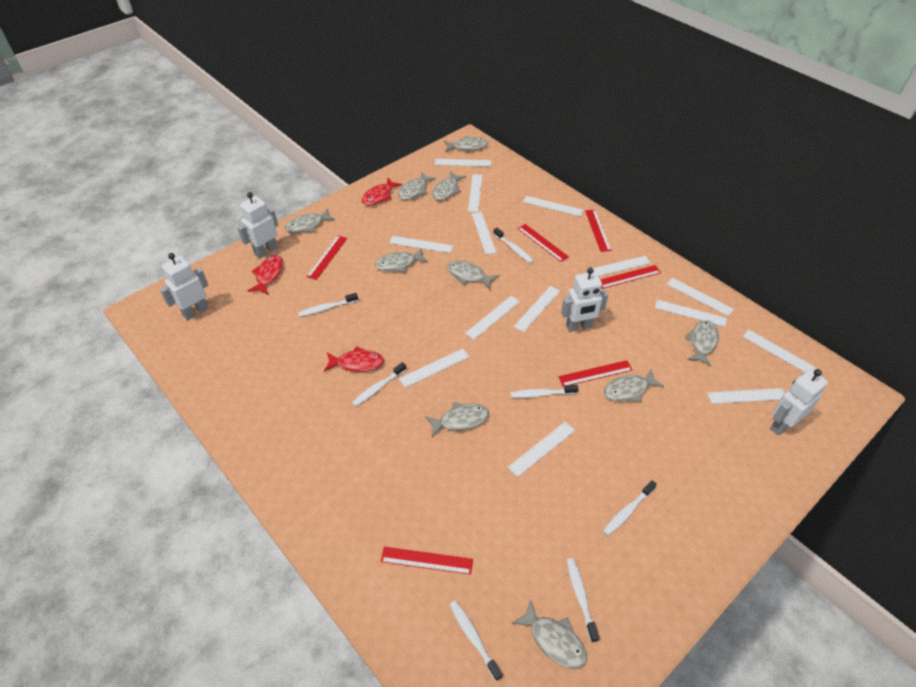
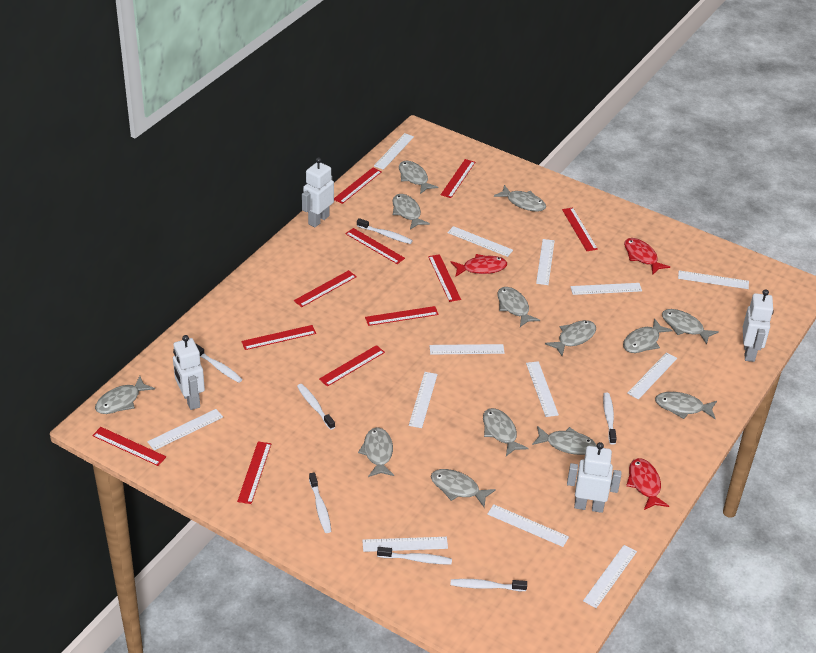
grey fish: [285,208,336,233] [375,248,428,273] [398,172,436,200] [425,402,489,437] [432,171,467,200] [444,136,488,152] [447,261,499,290] [511,599,587,669] [604,369,664,402] [685,320,719,367] = 10 -> [95,376,155,414] [358,427,394,477] [392,194,430,229] [399,161,438,194] [431,469,496,507] [483,408,529,456] [494,185,546,212] [498,287,540,327] [532,426,597,455] [545,320,596,356] [623,318,673,353] [655,392,717,419] [662,309,719,345] = 13
red ruler: [306,235,347,280] [381,547,473,575] [517,224,569,262] [558,360,632,387] [585,210,612,252] [600,265,661,289] = 6 -> [92,427,166,466] [237,441,271,504] [241,325,316,350] [294,270,357,307] [319,345,385,387] [334,168,382,204] [345,228,405,264] [365,306,439,326] [428,254,461,302] [441,159,475,198] [562,208,598,251] = 11
white ruler: [389,236,453,253] [399,349,469,388] [435,159,491,167] [465,296,520,340] [468,174,482,212] [472,212,497,255] [508,422,575,477] [514,286,560,332] [523,196,583,217] [593,256,651,276] [655,299,727,327] [667,278,734,316] [707,388,785,404] [743,330,817,372] = 14 -> [147,409,223,450] [362,537,448,552] [374,133,414,170] [409,372,438,428] [429,344,505,355] [447,226,513,257] [487,504,569,547] [526,361,559,417] [536,239,555,285] [570,283,642,295] [583,545,637,608] [627,352,677,400] [678,270,749,289] = 13

